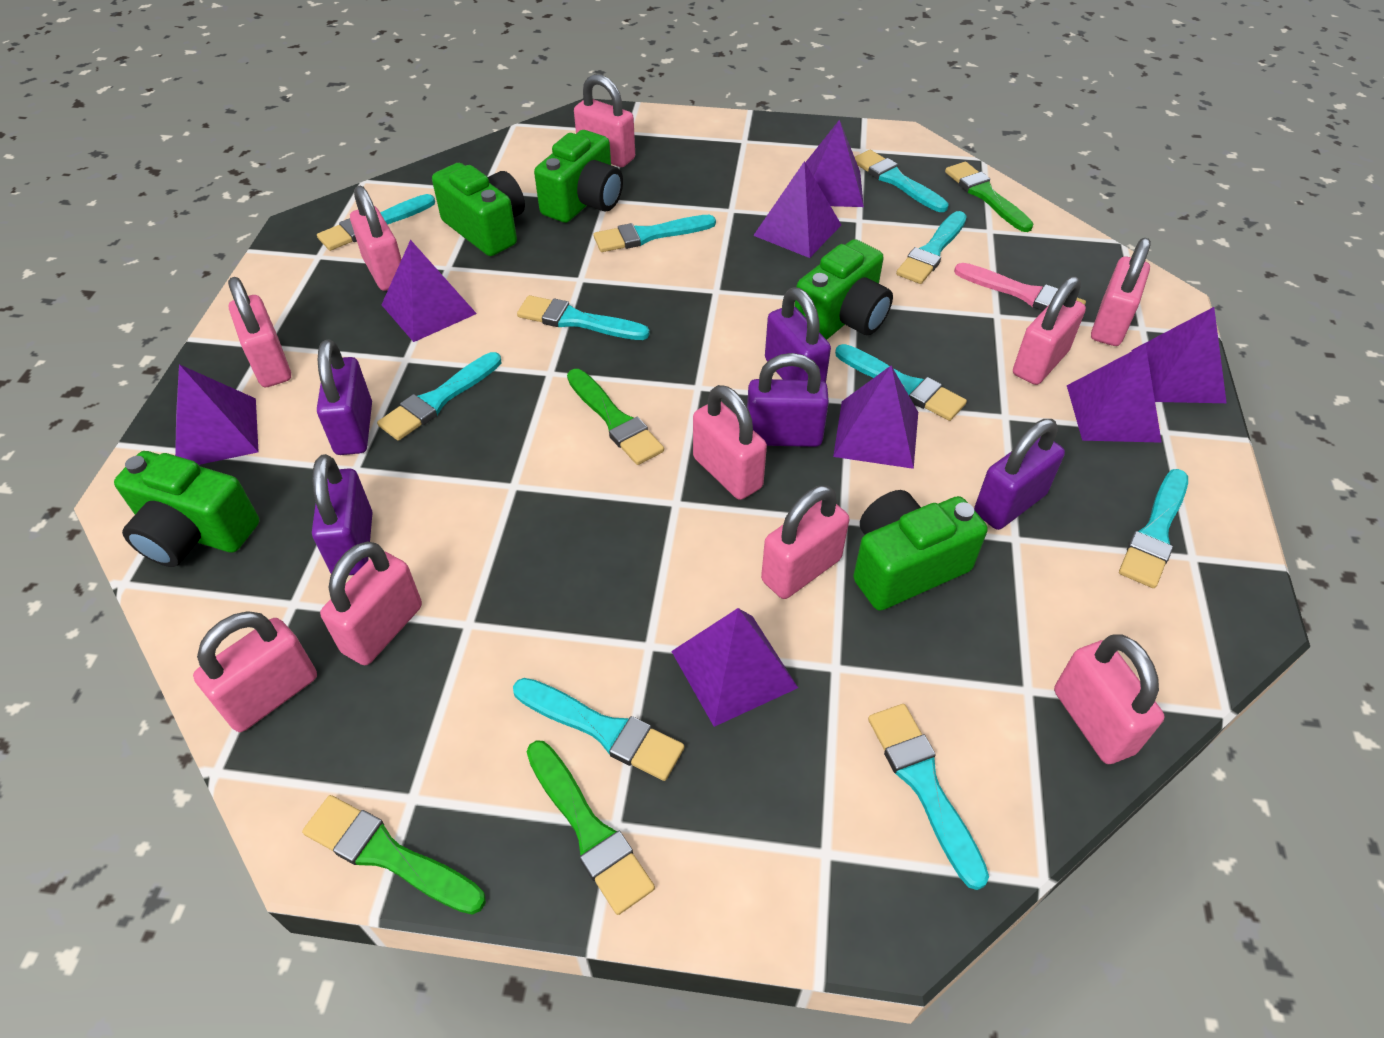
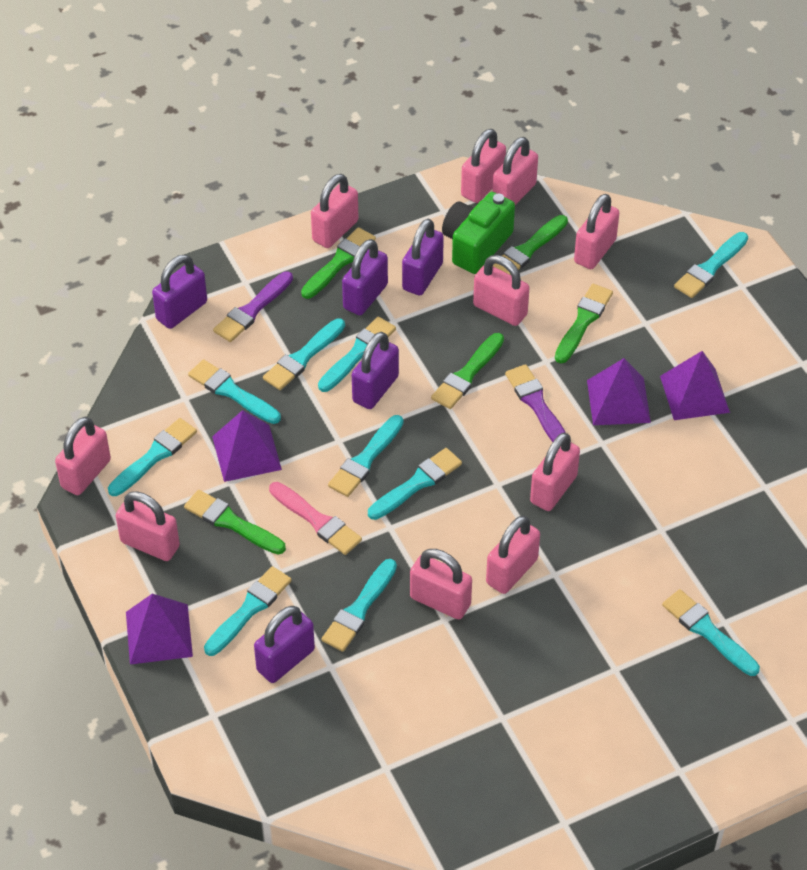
green brush: [302,795,486,915] [526,740,655,915] [567,369,664,465] [945,162,1034,232] = 4 -> [184,490,286,555] [301,227,376,299] [431,333,504,409] [493,215,568,275] [555,284,613,363] = 5
green camera: [114,451,259,567] [432,163,525,256] [534,130,623,223] [795,239,893,340] [853,490,988,611] = 5 -> [442,192,515,274] = 1
purple brush: none = 0 -> [213,271,293,342] [505,364,566,442] = 2
purple pyramid: [175,364,259,465] [381,240,477,342] [671,608,798,727] [753,161,841,258] [805,120,864,207] [833,366,918,469] [1067,344,1162,443] [1131,307,1227,403] = 8 -> [126,594,193,665] [212,410,282,482] [587,358,651,425] [660,351,730,420] = 4

